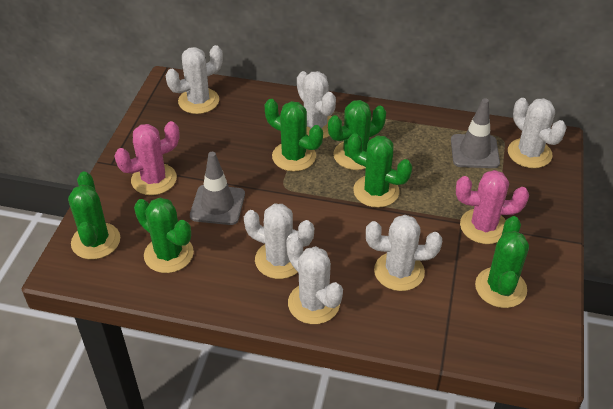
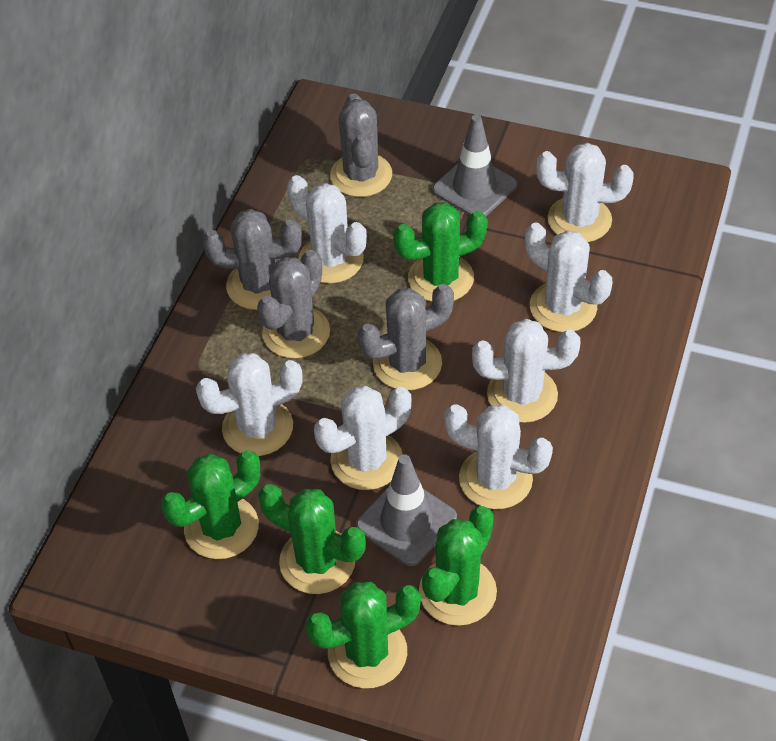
green cactus: [68,171,120,259] [134,198,194,273] [264,99,323,172] [328,100,386,170] [347,133,412,208] [475,216,529,308] = 6 -> [161,450,260,559] [258,484,366,594] [305,582,421,688] [393,202,488,302] [419,506,497,626] = 5
grey cactus: none = 0 -> [203,209,302,310] [257,250,330,359] [330,93,392,197] [357,284,454,390] = 4
pink cactus: [115,121,180,195] [456,170,529,244] = 2 -> none = 0
white cactus: [166,45,223,114] [244,204,314,279] [287,236,343,324] [297,71,336,139] [366,215,442,291] [508,98,567,168] = 6 -> [196,353,303,456] [287,175,367,283] [314,386,411,490] [444,404,553,509] [472,319,581,423] [525,223,612,332] [537,143,634,242] = 7

